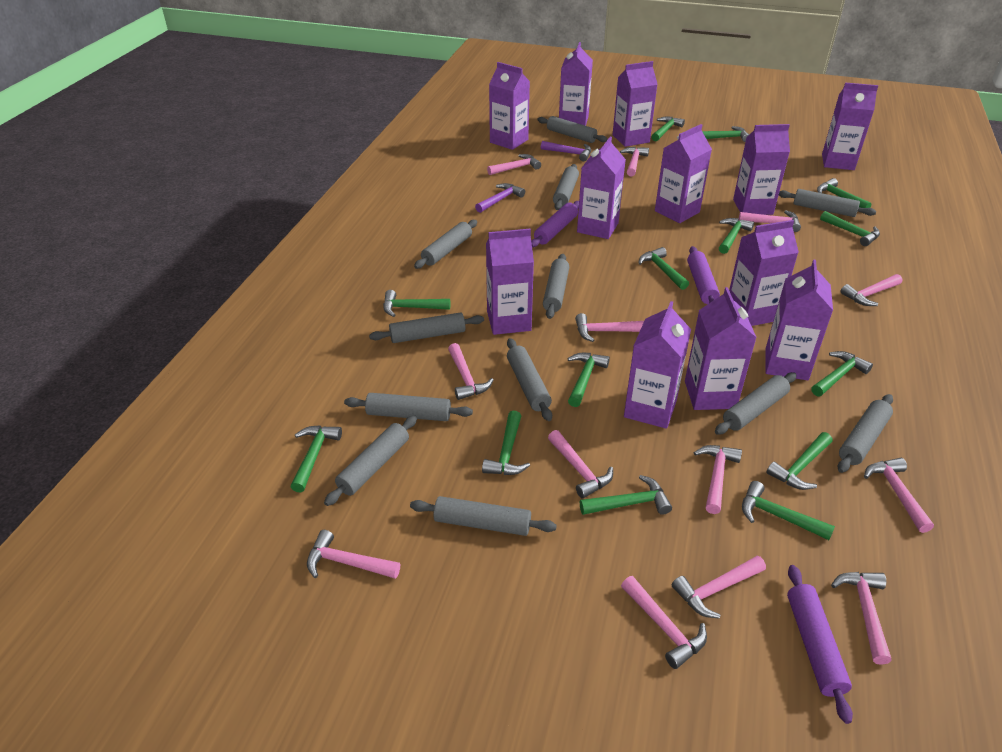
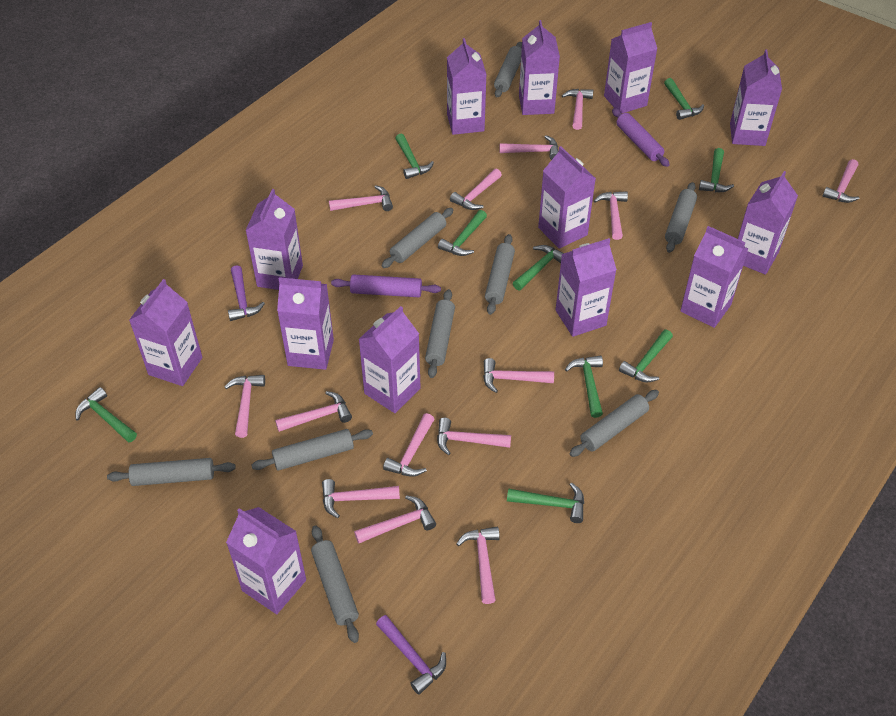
green hammer: [291,426,342,493] [383,290,450,317] [482,411,530,475] [567,353,610,407] [580,475,672,515] [639,247,689,290] [651,117,685,141] [702,126,749,142] [719,218,754,254] [742,481,835,540] [766,432,832,490] [812,351,873,396] [817,178,872,208] [820,211,880,246] = 14 -> [75,387,137,442] [395,134,434,179] [438,210,487,256] [507,483,584,523] [513,245,564,290] [565,356,603,418] [619,330,673,382] [664,78,704,120] [699,148,734,192] = 9
grey rolling pin: [324,415,417,506] [344,393,473,421] [369,312,484,343] [410,496,557,536] [414,220,477,269] [507,338,552,421] [537,116,608,143] [543,254,569,319] [553,164,579,210] [715,372,796,435] [779,189,876,217] [838,394,893,473] = 12 -> [107,458,236,486] [252,429,373,471] [311,525,359,643] [382,208,453,268] [425,289,455,378] [485,234,515,315] [494,42,522,98] [569,390,659,457] [665,182,697,253] = 9
pink hammer: [307,530,400,579] [448,343,494,400] [487,154,541,175] [548,430,613,498] [575,313,644,342] [620,147,649,176] [621,576,707,669] [672,556,766,619] [694,445,742,514] [739,210,801,232] [831,572,891,665] [840,274,902,306] [864,458,934,533] = 13 -> [225,375,265,438] [275,391,352,432] [322,479,400,518] [329,185,393,211] [354,495,436,543] [383,413,434,477] [437,418,511,455] [450,169,502,210] [456,527,500,604] [483,358,554,393] [499,135,559,160] [562,89,593,130] [594,191,628,240] [822,159,859,203] = 14
purple carton: [486,229,534,335] [489,62,530,150] [559,42,593,126] [577,137,626,239] [613,61,657,147] [624,301,691,429] [655,124,712,223] [685,287,757,410] [729,220,799,326] [733,124,790,215] [766,259,833,380] [822,83,878,170] = 12 -> [129,279,202,386] [226,507,306,614] [245,189,303,290] [277,277,334,370] [359,306,421,413] [447,38,486,135] [519,20,560,115] [538,146,596,249] [556,238,617,337] [604,22,657,114] [680,226,748,328] [730,49,782,146] [738,171,798,275] = 13
purple rolling pin: [531,201,579,247] [687,246,720,304] [787,565,853,724] = 3 -> [331,274,441,297] [612,108,670,167] = 2

